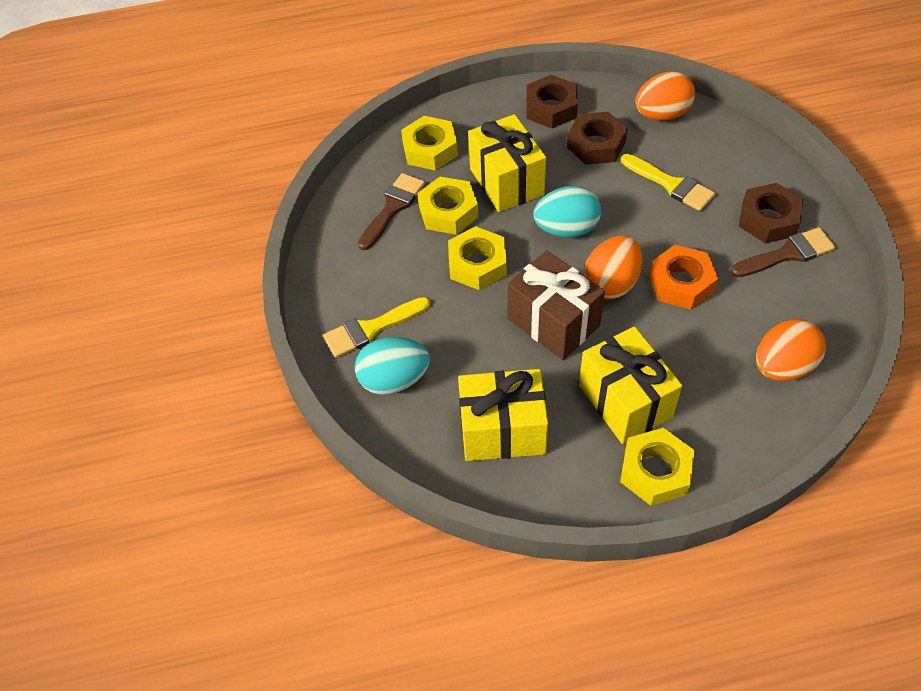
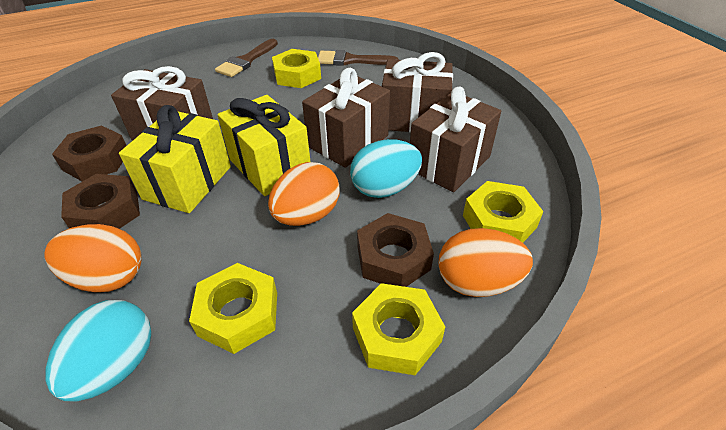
brown gift: [507,250,605,360] = 1 -> [111,66,213,140] [302,68,390,168] [382,52,453,132] [410,87,501,192] = 4
orange nut: [649,245,718,310] = 1 -> none = 0
yellow brush: [323,297,430,358] [621,154,715,211] = 2 -> none = 0
yellow gift: [458,369,548,461] [468,114,546,212] [579,326,682,444] = 3 -> [119,105,231,213] [217,95,311,196] = 2

